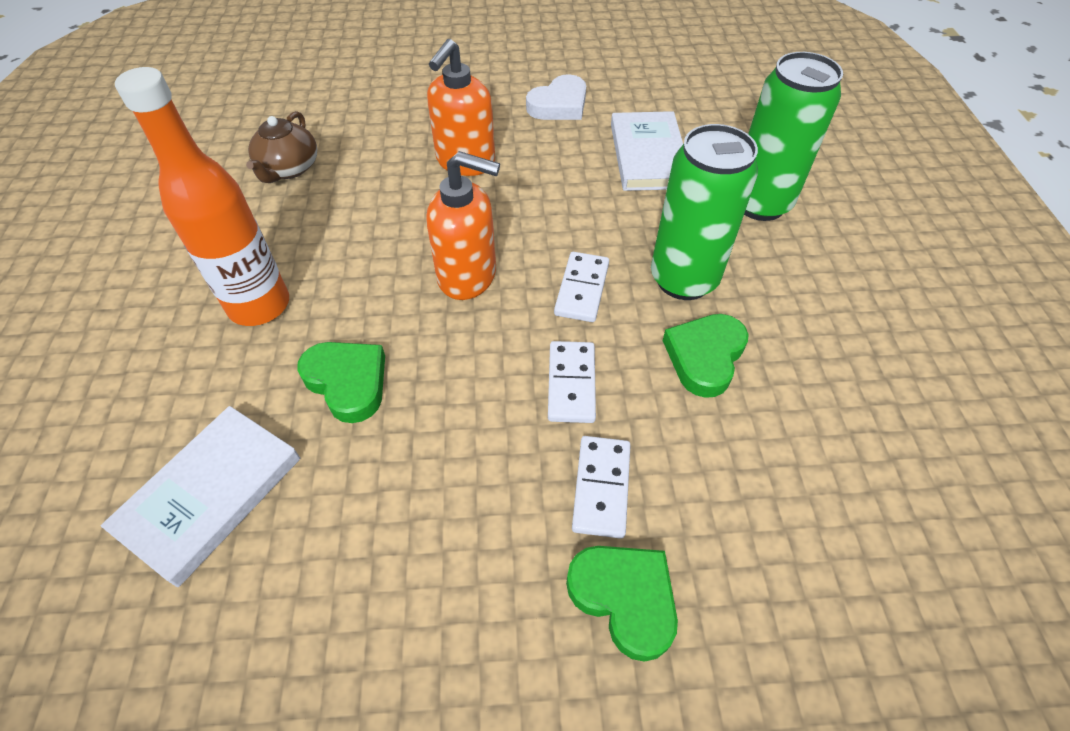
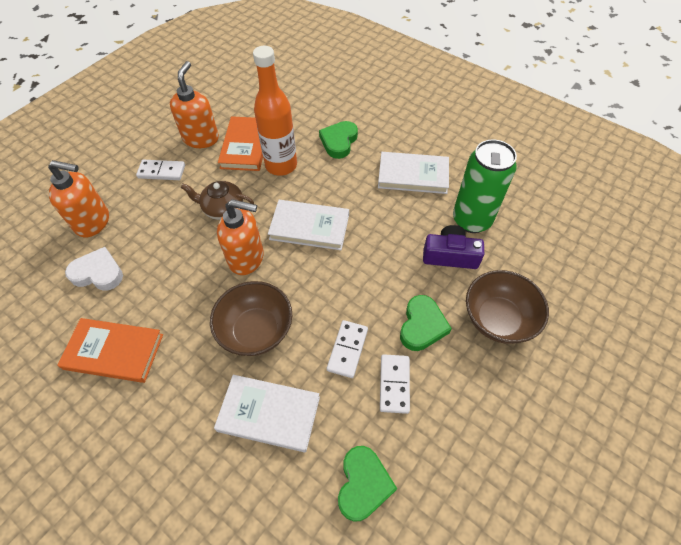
brown bowl: none = 0 -> [210,281,292,356] [466,270,549,344] = 2
green can: [651,124,758,300] [744,52,843,221] = 2 -> [453,140,517,233] = 1
orange book: none = 0 -> [57,318,163,383] [218,116,263,171] = 2
orange soap dispenser: [426,151,500,300] [427,39,495,176] = 2 -> [48,160,109,237] [170,61,219,148] [217,199,264,275] = 3
purple camera: none = 0 -> [423,225,484,269] = 1
white book: [101,406,300,587] [611,111,683,191] = 2 -> [214,375,320,452] [268,200,349,250] [378,152,449,194] = 3

